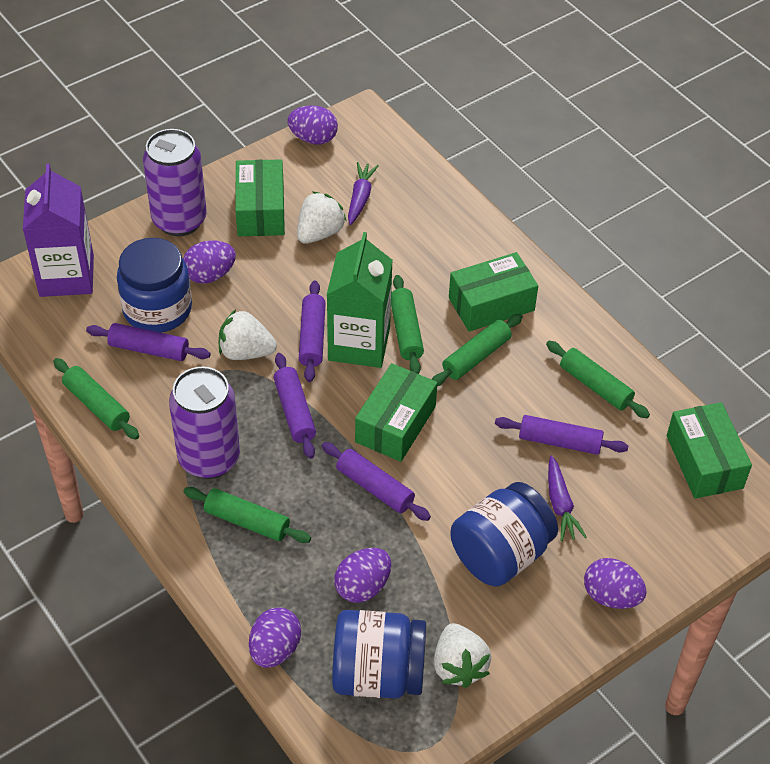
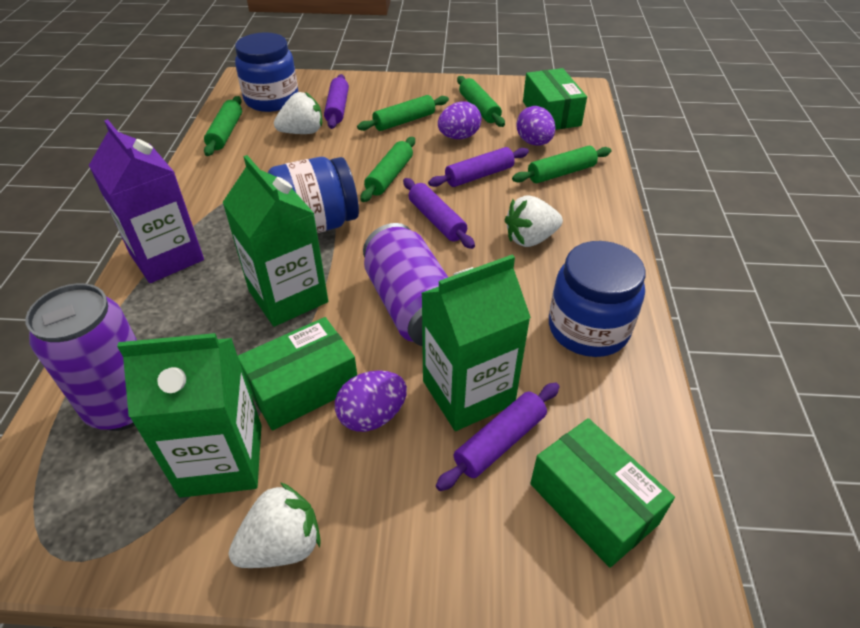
green box: [235,159,285,236] [355,363,437,462] [449,252,538,332] [666,402,752,499] = 4 -> [238,317,357,431] [523,68,587,130] [530,418,675,568] = 3
green carton: [327,232,393,368] = 1 -> [117,333,262,498] [222,155,328,327] [421,255,531,431] = 3
purple carrot: [348,162,379,225] [548,456,587,541] = 2 -> none = 0
purple egg: [183,240,236,284] [249,607,301,668] [287,105,338,144] [334,548,391,603] [584,558,647,609] = 5 -> [335,370,407,432] [438,102,482,139] [516,106,556,146] = 3
purple rolling pin: [86,323,211,361] [274,353,316,459] [299,281,326,382] [322,442,431,521] [495,415,628,455] = 5 -> [324,74,349,129] [403,178,475,249] [428,147,529,187] [436,383,560,491] = 4

